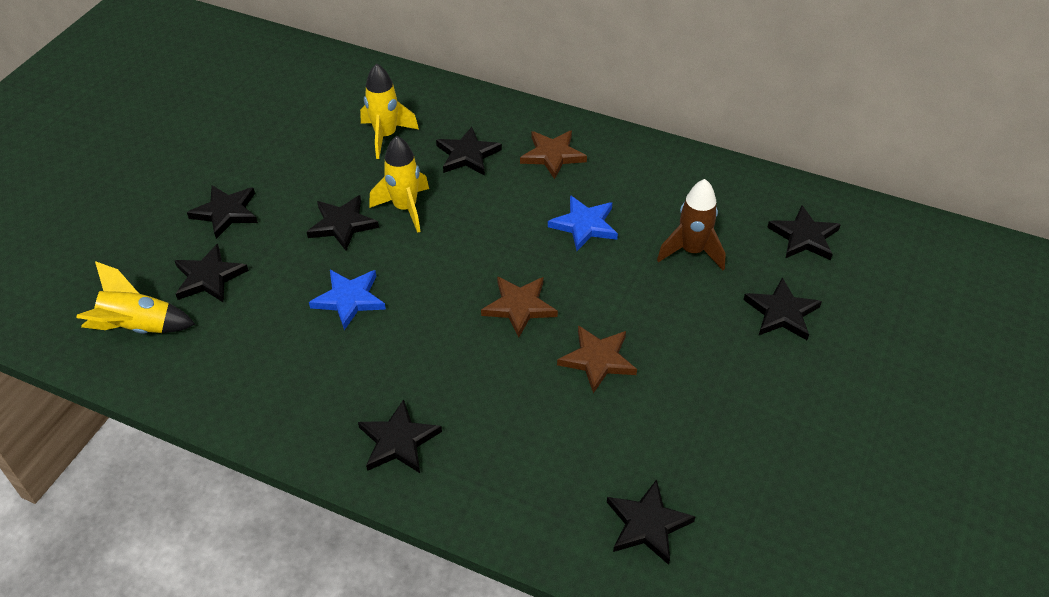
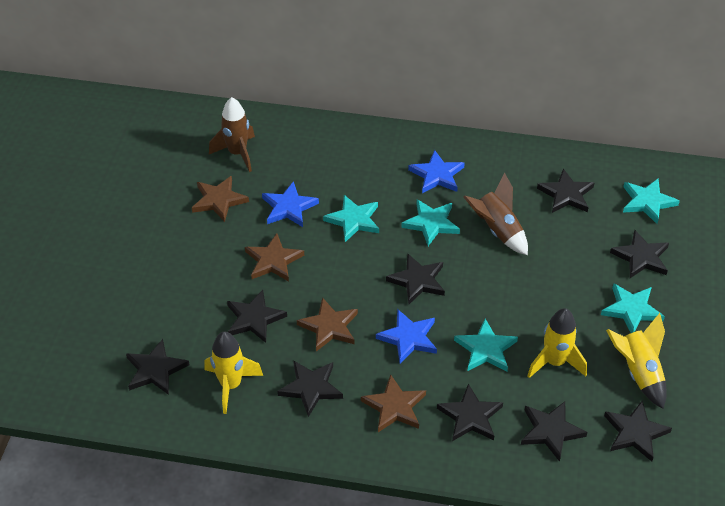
black star: [175,243,249,303] [187,185,258,239] [307,195,379,251] [358,399,442,473] [436,127,502,176] [607,479,696,565] [743,277,822,340] [767,205,841,260] = 8 -> [126,339,189,395] [227,290,287,343] [277,360,343,417] [386,254,445,304] [437,384,503,441] [521,402,588,462] [537,169,594,213] [604,401,672,461] [610,230,669,278] = 9
blue star: [309,270,386,330] [548,195,618,251] = 2 -> [262,181,319,227] [376,310,437,363] [408,150,465,193] = 3
brown rocket: [657,179,726,270] = 1 -> [209,97,255,172] [463,172,528,255] = 2
brown star: [481,276,558,338] [520,131,587,179] [557,325,637,393] = 3 -> [192,176,249,222] [245,233,304,282] [297,297,358,352] [361,374,426,432] = 4
turquoise star: none = 0 -> [323,195,379,242] [401,199,460,246] [454,319,518,371] [601,283,665,333] [623,179,680,224] = 5

